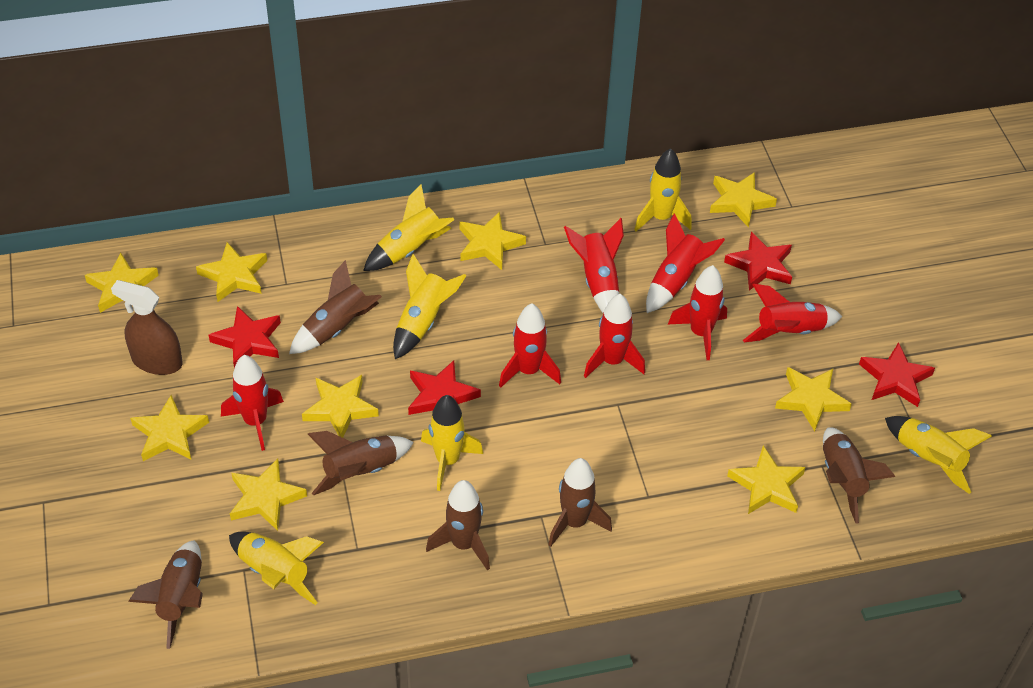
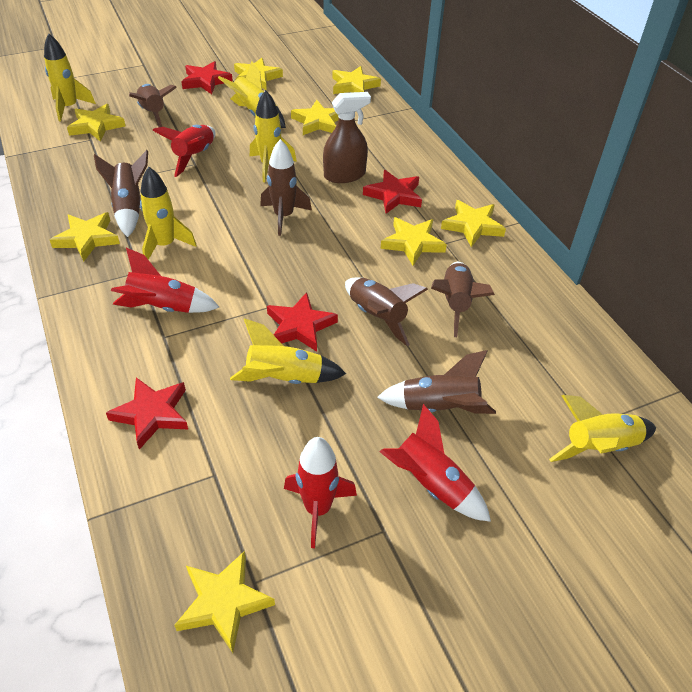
red rocket: [221,355,284,451] [499,303,561,388] [564,218,624,313] [584,294,645,378] [646,213,725,313] [668,265,727,360] [743,284,842,342] = 7 -> [111,248,219,313] [152,125,216,177] [284,437,357,548] [380,404,491,522] = 4
yellow star: [85,253,159,313] [130,395,209,461] [196,242,267,302] [230,459,307,531] [302,375,379,438] [460,212,526,270] [710,172,777,228] [727,446,806,514] [775,367,852,431] = 9 -> [50,212,120,262] [67,104,125,142] [174,551,275,653] [234,58,283,90] [291,100,339,135] [332,66,381,94] [380,217,447,266] [441,200,506,247] = 8

